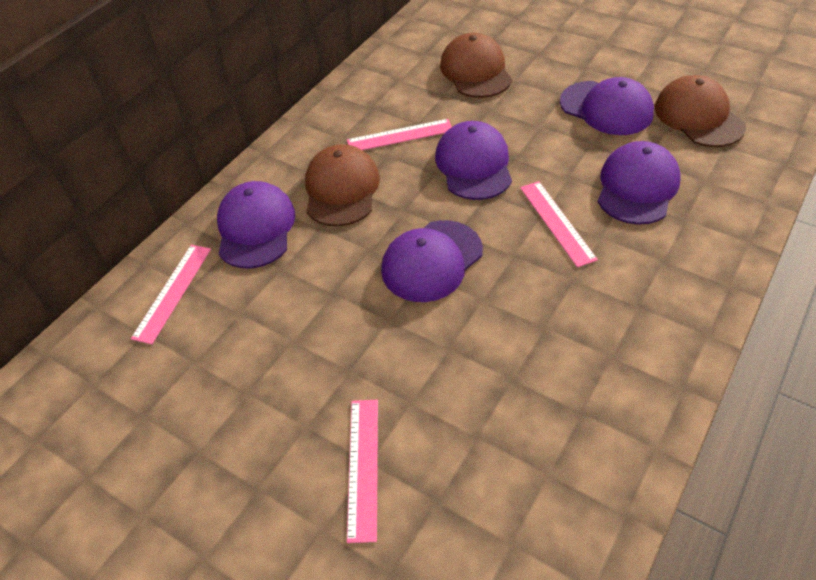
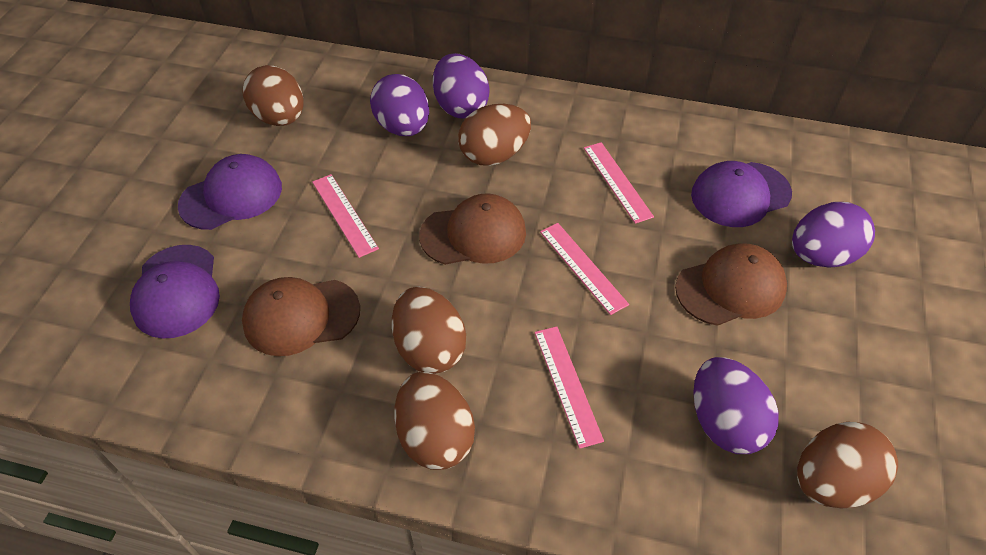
brown egg: none = 0 -> [243,65,304,126] [392,287,466,374] [394,372,475,470] [458,104,531,166] [797,422,898,509] = 5
purple cap: [217,181,295,268] [381,220,483,302] [435,121,512,200] [560,77,654,135] [598,141,681,225] = 5 -> [130,245,220,339] [178,154,282,230] [691,161,792,227] = 3
purple egg: none = 0 -> [370,74,429,136] [433,53,490,118] [694,357,779,454] [792,202,875,268] = 4

